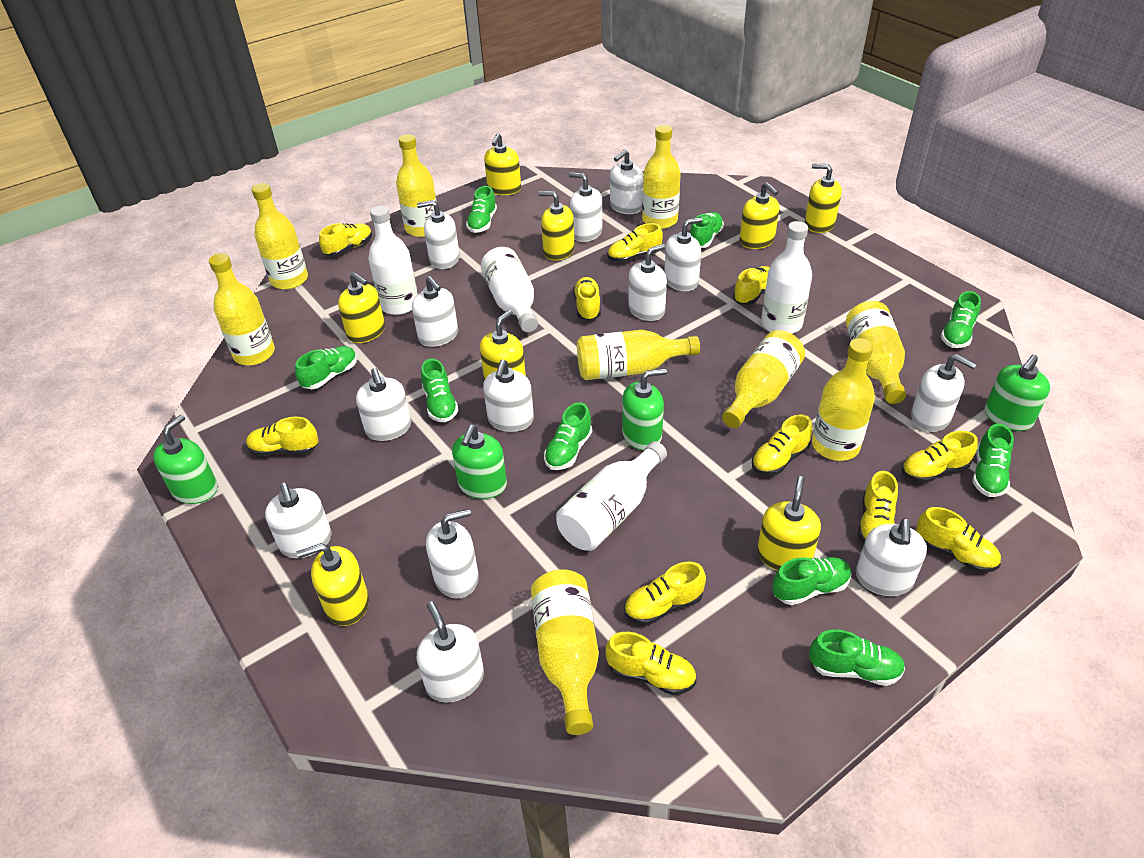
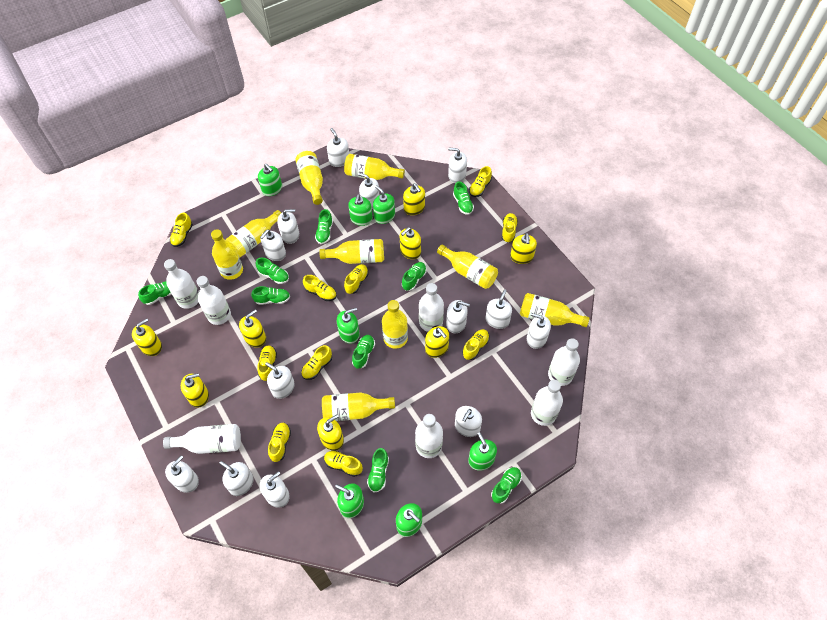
green soap dispenser: [153,415,218,504] [452,425,507,499] [622,368,667,450] [985,355,1050,431] = 4 -> [258,164,282,196] [335,483,364,518] [337,308,360,344] [348,194,373,226] [373,185,395,224] [396,503,422,537] [468,432,497,471] = 7
white bottle: [368,206,418,315] [481,247,538,332] [556,441,667,551] [761,221,812,334] = 4 -> [163,424,241,454] [164,259,199,309] [196,276,231,325] [415,414,443,458] [419,283,444,332] [531,380,563,426] [548,338,580,386] = 7
yellow shoe: [246,417,318,456] [319,223,372,256] [573,277,601,321] [606,632,696,695] [608,223,663,262] [624,561,706,625] [733,266,770,305] [752,414,812,475] [858,471,898,543] [901,431,978,483] [916,507,1001,573] = 11 -> [170,212,193,247] [257,345,277,381] [268,423,291,462] [301,345,332,380] [303,275,337,301] [324,450,363,477] [344,264,369,294] [462,329,490,360] [469,166,492,197] [502,213,518,243] = 10

